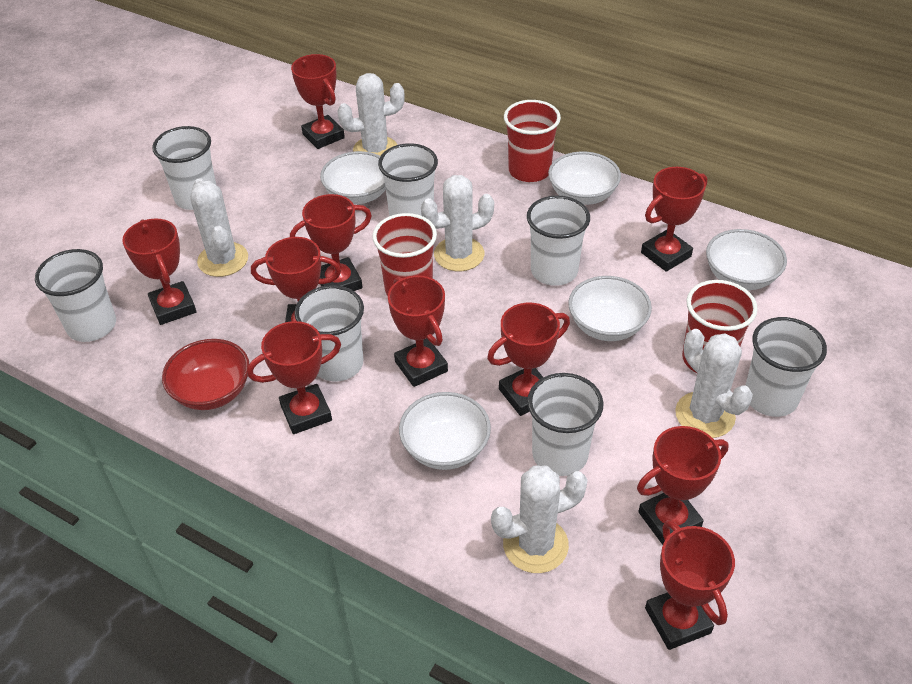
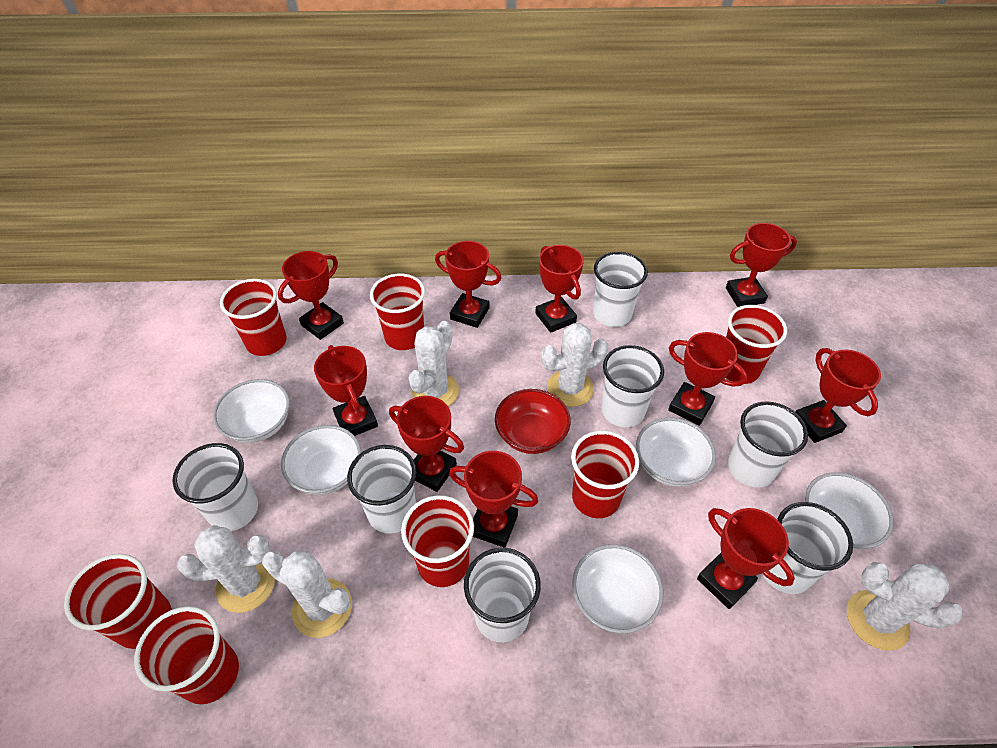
red cup: [372,213,437,296] [504,100,561,182] [682,280,758,373] = 3 -> [64,554,172,649] [134,606,239,704] [220,279,287,356] [370,274,425,350] [401,495,474,587] [571,430,639,518] [725,305,787,384] = 7

